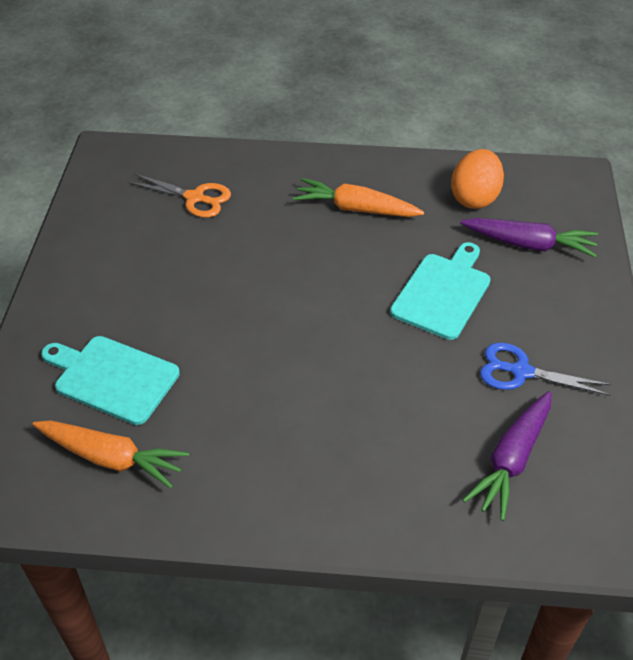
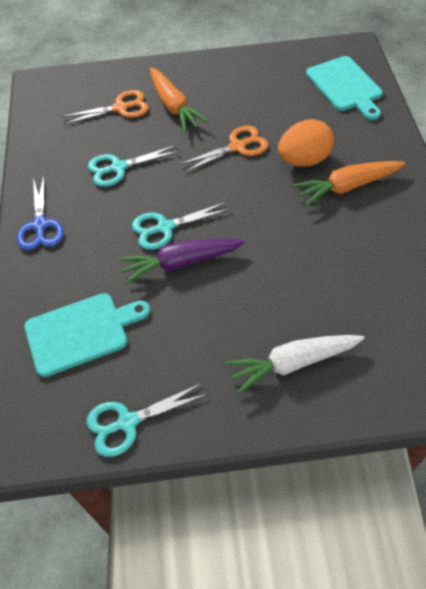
orange scissors: [128,174,231,218] = 1 -> [61,90,149,125] [179,125,268,173] = 2
purple carrot: [460,218,598,257] [463,391,551,521] = 2 -> [118,239,245,285] = 1
turquoise scissors: none = 0 -> [86,383,208,457] [88,145,180,187] [132,202,231,250] = 3
white carrot: none = 0 -> [225,335,364,395] = 1

